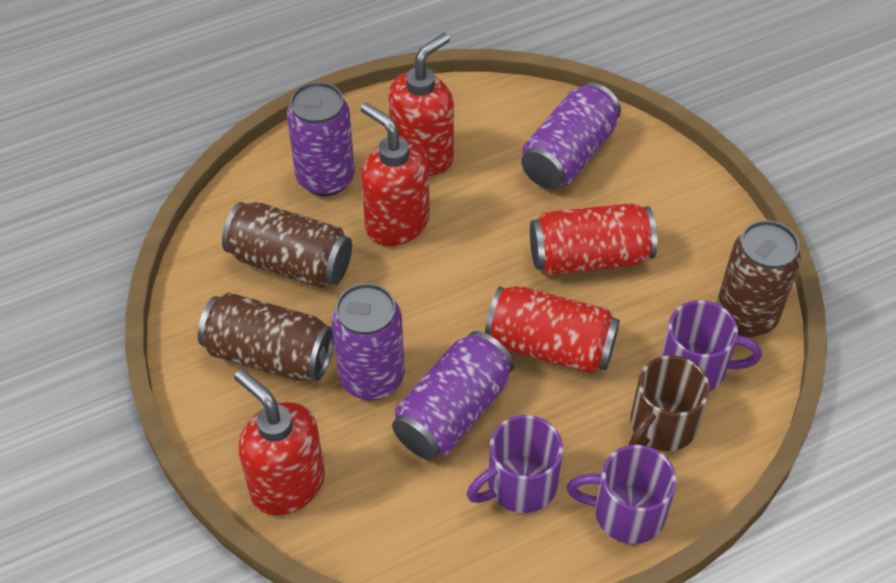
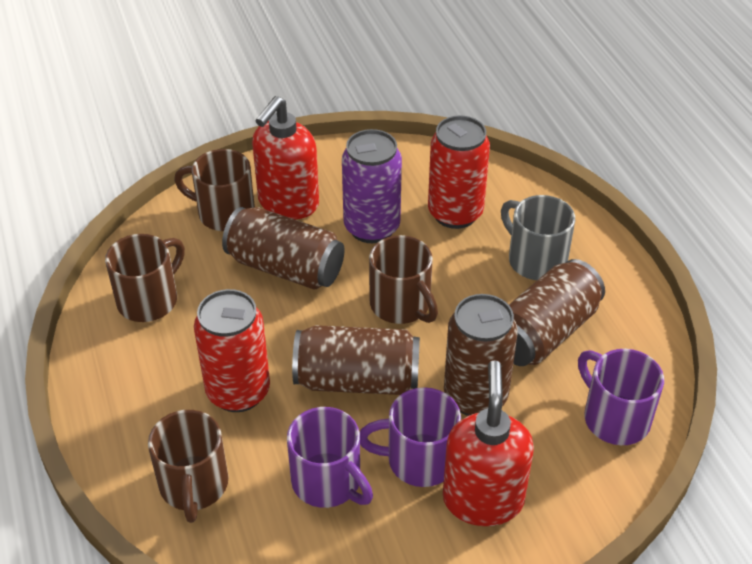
brown can: [198,293,334,381] [222,202,352,288] [717,220,801,337] = 3 -> [222,207,345,290] [292,325,420,395] [444,294,518,416] [509,259,605,366] = 4
brown mug: [629,355,710,451] = 1 -> [105,234,185,322] [148,410,228,523] [174,149,255,231] [369,235,438,324] = 4
grey mug: none = 0 -> [501,195,575,280] = 1
purple can: [287,82,355,196] [331,283,404,400] [392,331,514,460] [521,82,621,189] = 4 -> [342,129,402,243] = 1
red soap dispenser: [234,369,325,516] [361,102,430,246] [388,33,454,176] = 3 -> [252,96,319,219] [443,361,534,526] = 2

